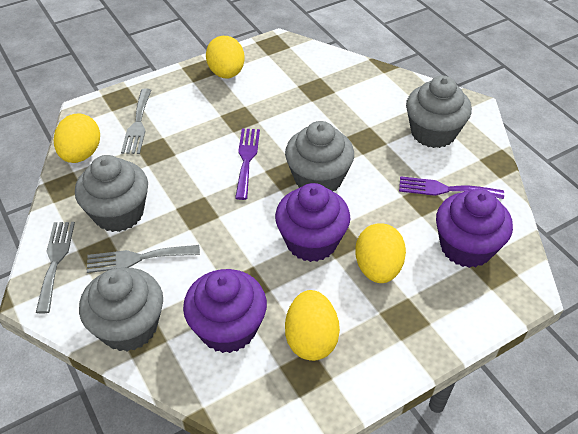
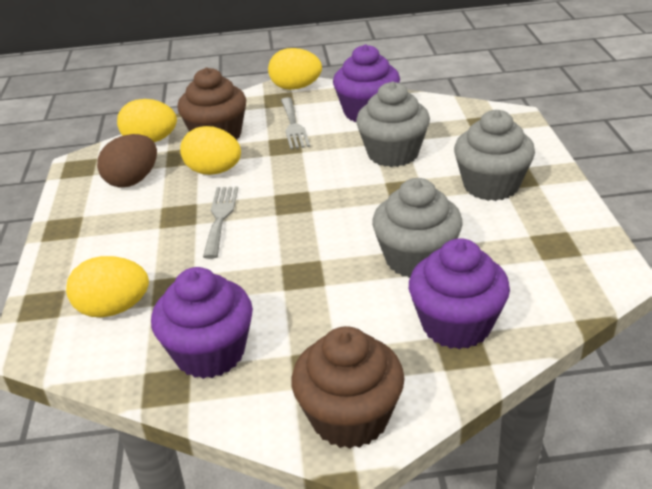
brown cupcake: none = 0 -> [177,68,246,140] [291,326,405,449] = 2
brown egg: none = 0 -> [97,134,157,188] = 1
grey cupcake: [75,155,148,232] [79,268,163,351] [285,121,354,191] [406,76,472,148] = 4 -> [356,82,430,167] [372,178,463,278] [454,110,535,201] = 3
grey fork: [36,222,75,313] [87,245,200,273] [121,88,151,154] = 3 -> [203,186,238,259] [281,97,310,149] = 2
purple fork: [235,129,260,200] [399,176,504,199] = 2 -> none = 0

